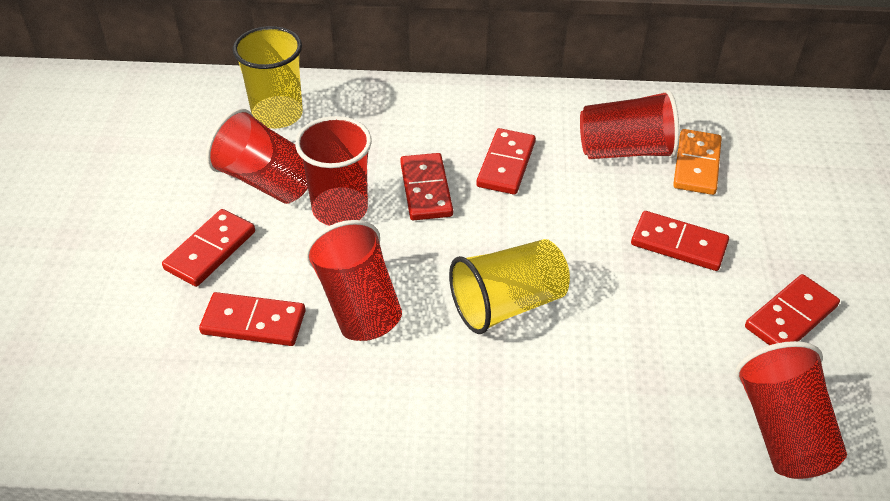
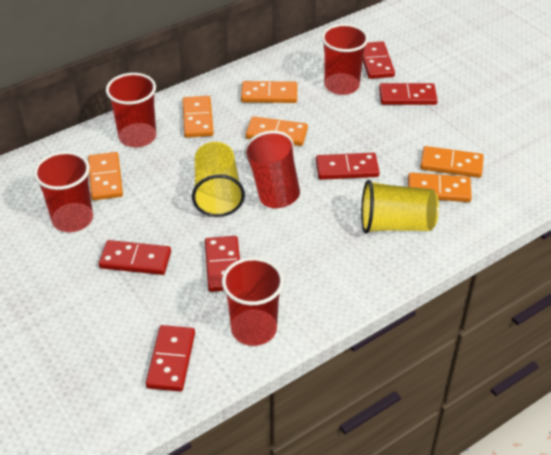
orange domino: [673,129,722,195] = 1 -> [88,152,123,200] [182,96,214,138] [241,81,297,103] [246,116,308,146] [408,173,472,202] [420,146,484,178] = 6

